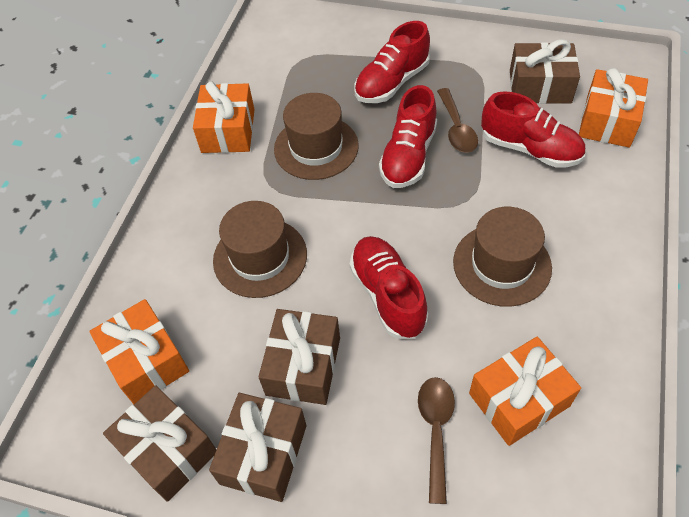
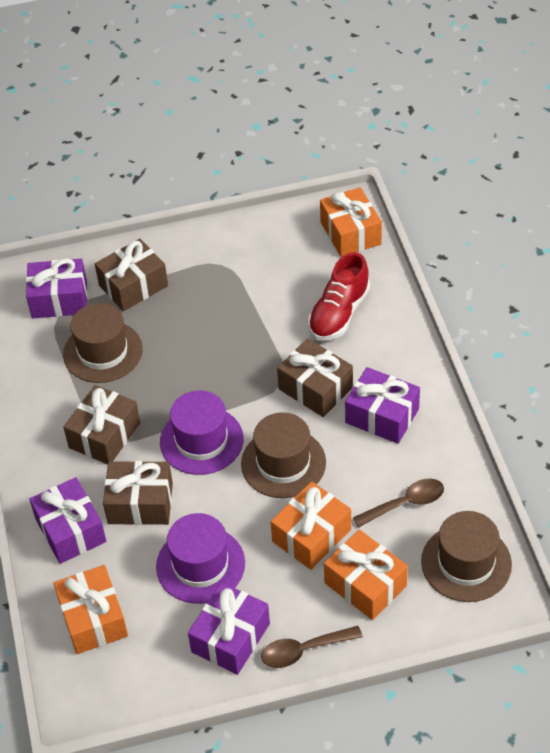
purple gift: none = 0 -> [26,258,87,318] [29,477,106,564] [188,582,270,675] [345,367,420,444] = 4
purple hat: none = 0 -> [156,513,245,604] [160,390,243,475] = 2
red shoe: [350,236,428,339] [355,21,430,103] [379,85,437,188] [481,91,585,168] = 4 -> [308,252,370,341] = 1

